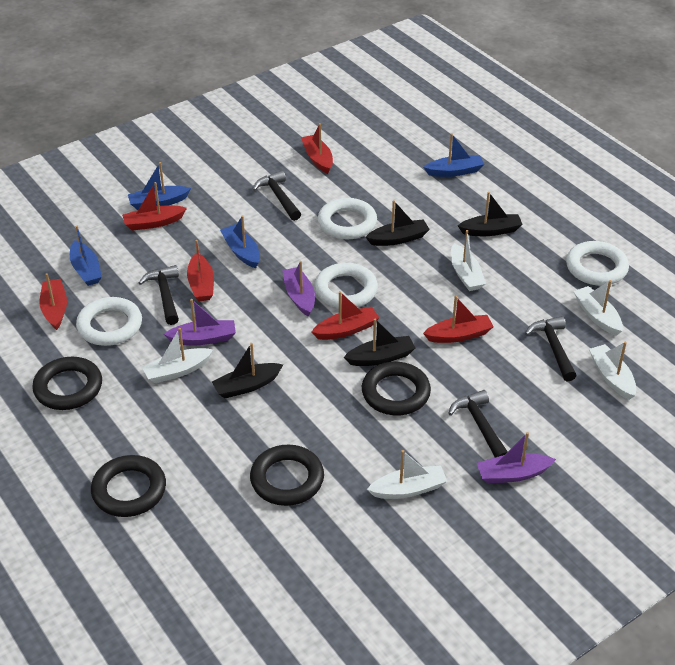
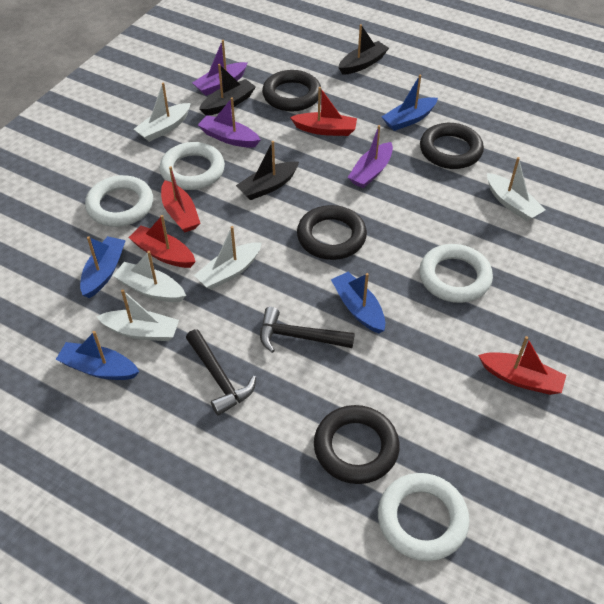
black boat: [212,343,283,398] [344,318,415,366] [366,200,430,246] [458,192,523,236] = 4 -> [199,64,256,116] [236,141,299,200] [338,24,389,75] = 3
black hammer: [139,265,179,325] [252,171,301,221] [448,390,508,457] [525,316,577,381] = 4 -> [186,329,256,415] [260,307,355,353] = 2
red boat: [40,273,67,330] [122,182,187,230] [187,240,214,301] [301,123,333,174] [312,291,380,340] [423,296,494,343] = 6 -> [128,215,196,268] [161,166,200,233] [290,87,357,136] [478,336,566,395] = 4

